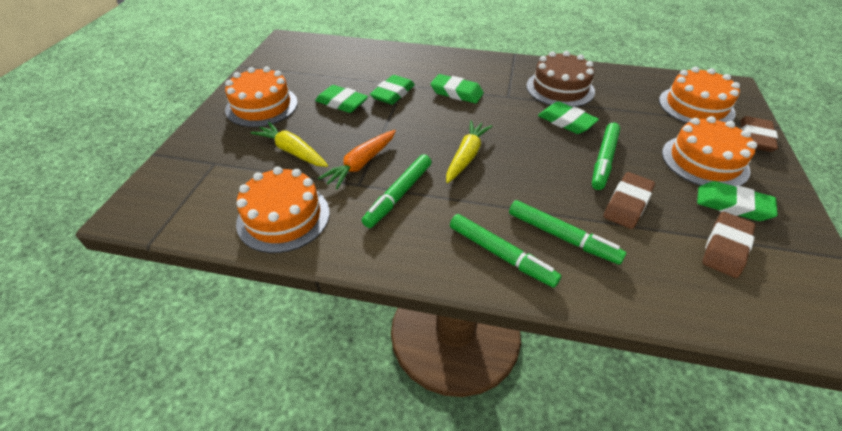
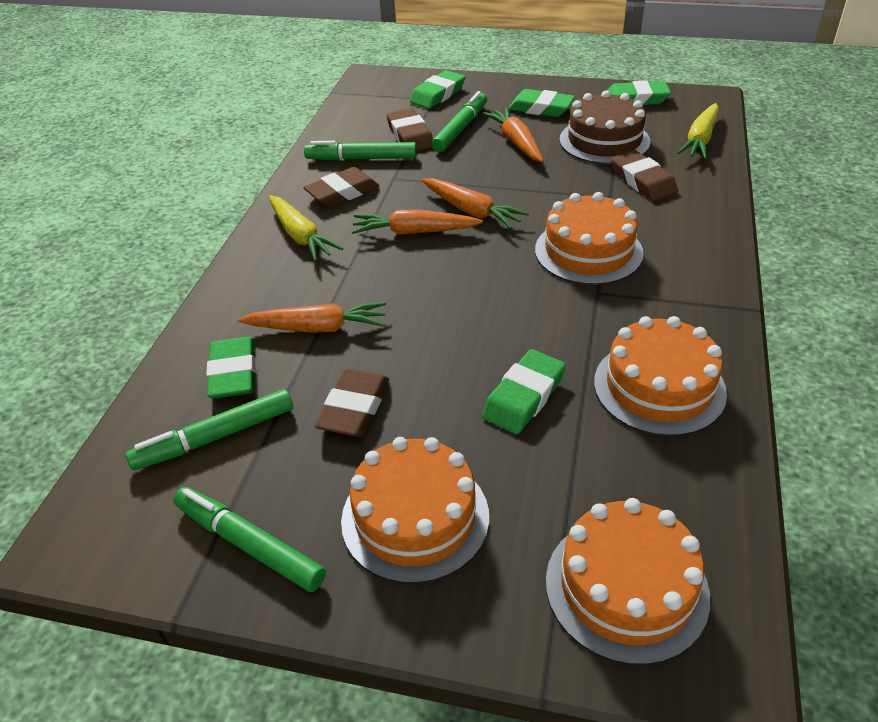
brown eraser: [604,172,655,229] [702,212,755,278] [740,116,778,152] = 3 -> [303,167,380,207] [315,369,389,437] [387,108,433,151] [611,150,678,201] = 4
orange carrot: [318,130,396,189] = 1 -> [238,302,386,333] [352,209,483,235] [422,178,529,229] [483,107,543,162] = 4

